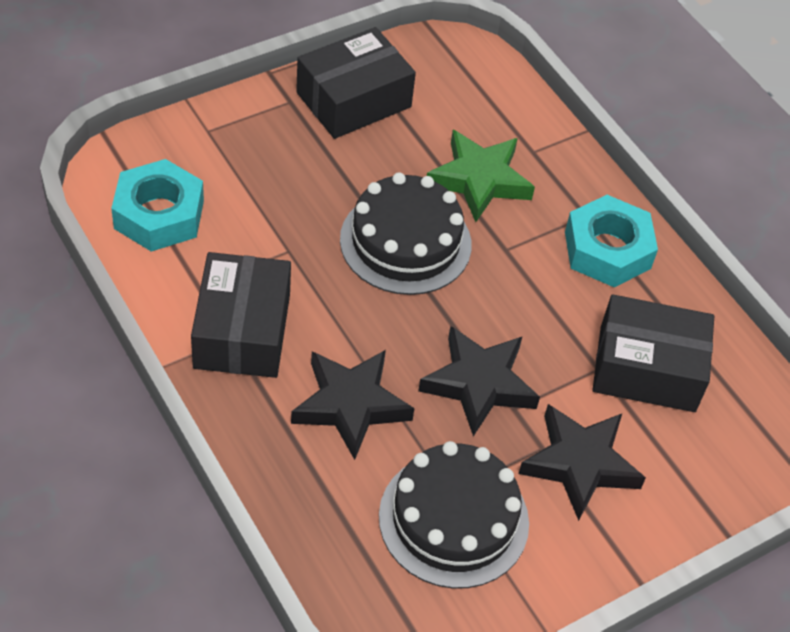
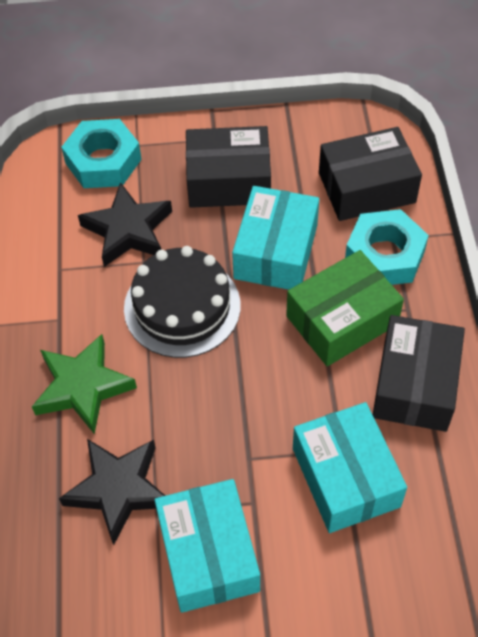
black cake: [340,172,471,295] [379,441,529,589] = 2 -> [124,246,241,358] = 1
black star: [291,350,414,460] [418,326,540,437] [518,404,646,521] = 3 -> [59,439,165,545] [78,182,172,267] = 2
green box: none = 0 -> [286,250,404,366] = 1
turquoise box: none = 0 -> [155,479,260,613] [232,186,319,290] [293,402,407,533] = 3

